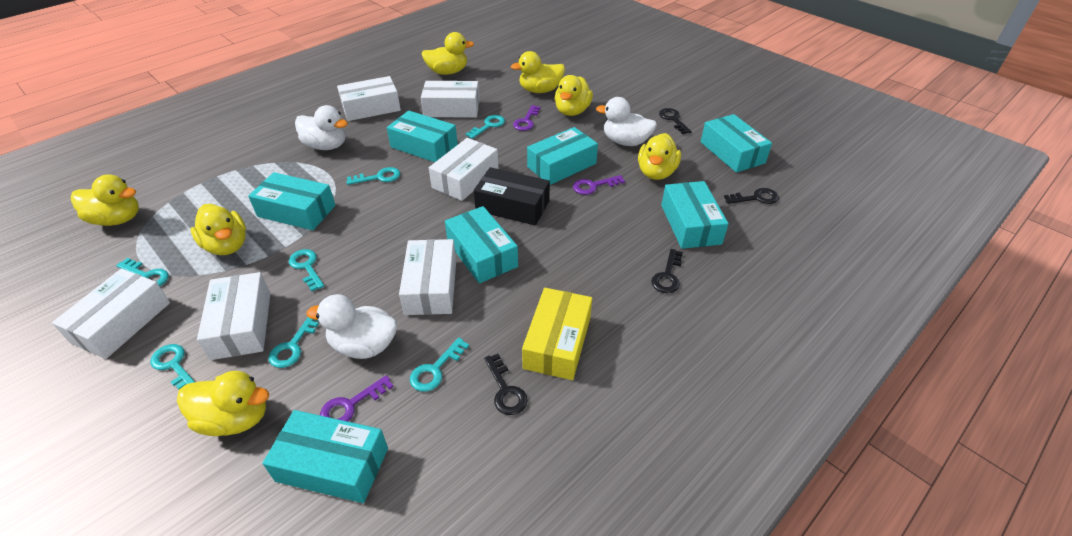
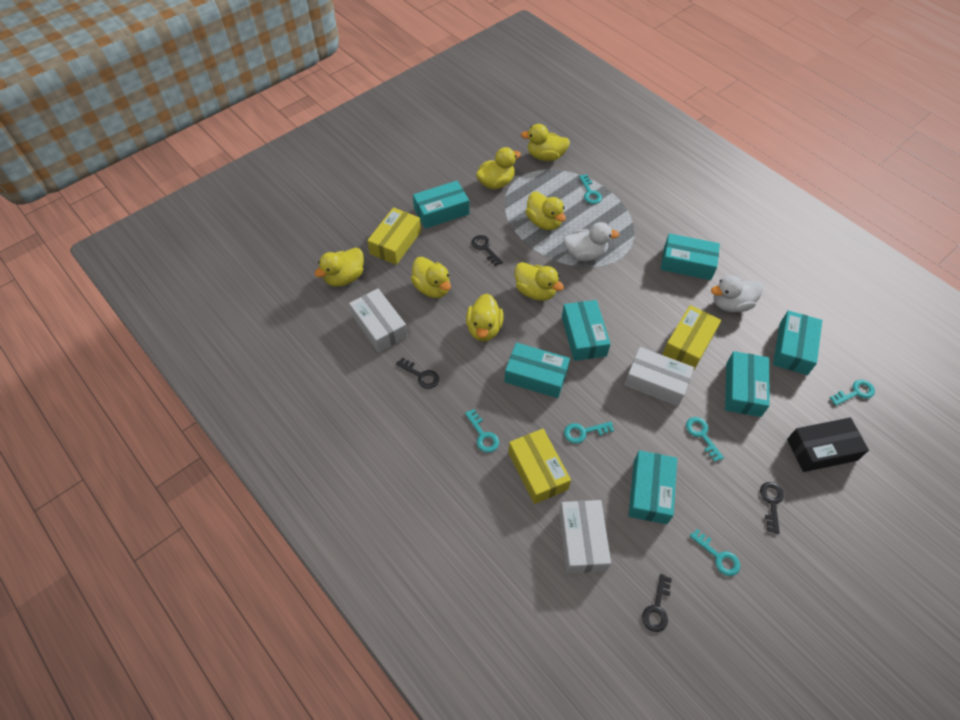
purple key: [320,375,394,422] [513,105,540,131] [573,175,625,195] = 3 -> none = 0
turquoise key: [116,258,169,286] [150,344,195,389] [268,317,319,368] [289,249,324,292] [346,167,400,185] [410,338,469,392] [466,115,505,139] = 7 -> [465,409,499,453] [564,422,614,444] [579,174,602,204] [686,417,724,462] [690,529,740,576] [830,380,875,406] = 6
white box: [52,268,170,359] [197,272,271,360] [337,76,401,121] [399,239,456,315] [421,81,480,118] [429,138,499,201] = 6 -> [349,288,408,352] [559,500,611,573] [624,347,694,406] = 3
white duck: [295,105,348,150] [306,294,397,359] [596,97,657,146] = 3 -> [564,222,619,261] [711,275,763,312] = 2
yellow box: [522,288,592,380] = 1 -> [367,207,421,265] [508,429,571,504] [662,305,721,371] = 3

